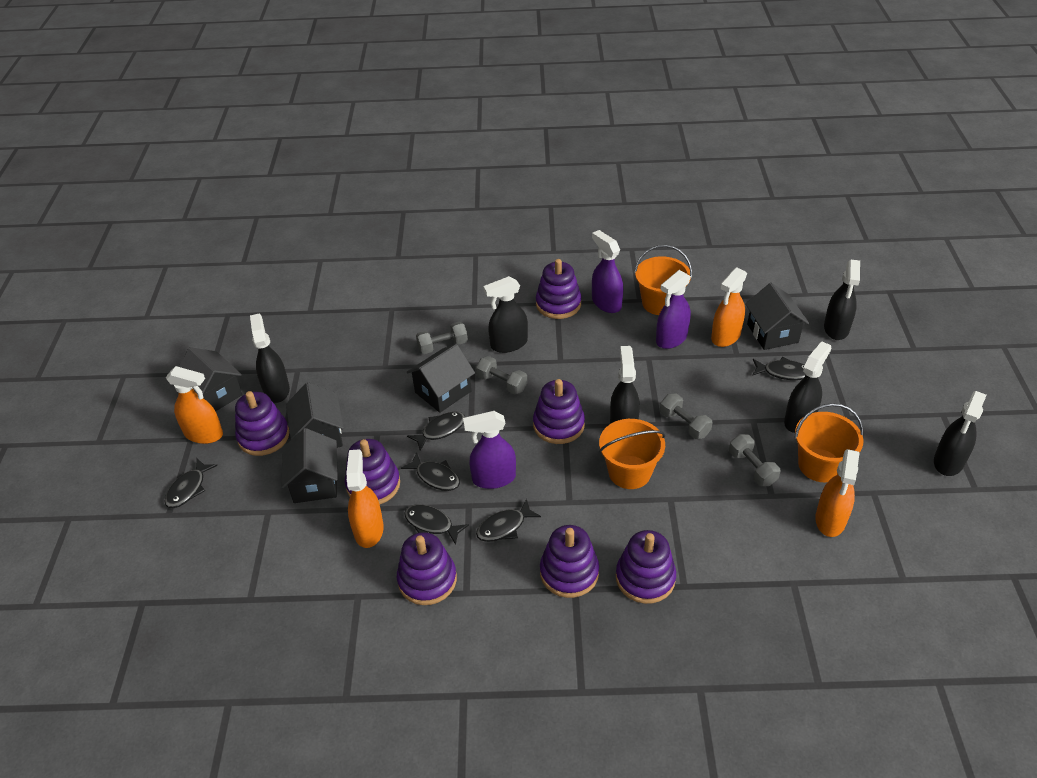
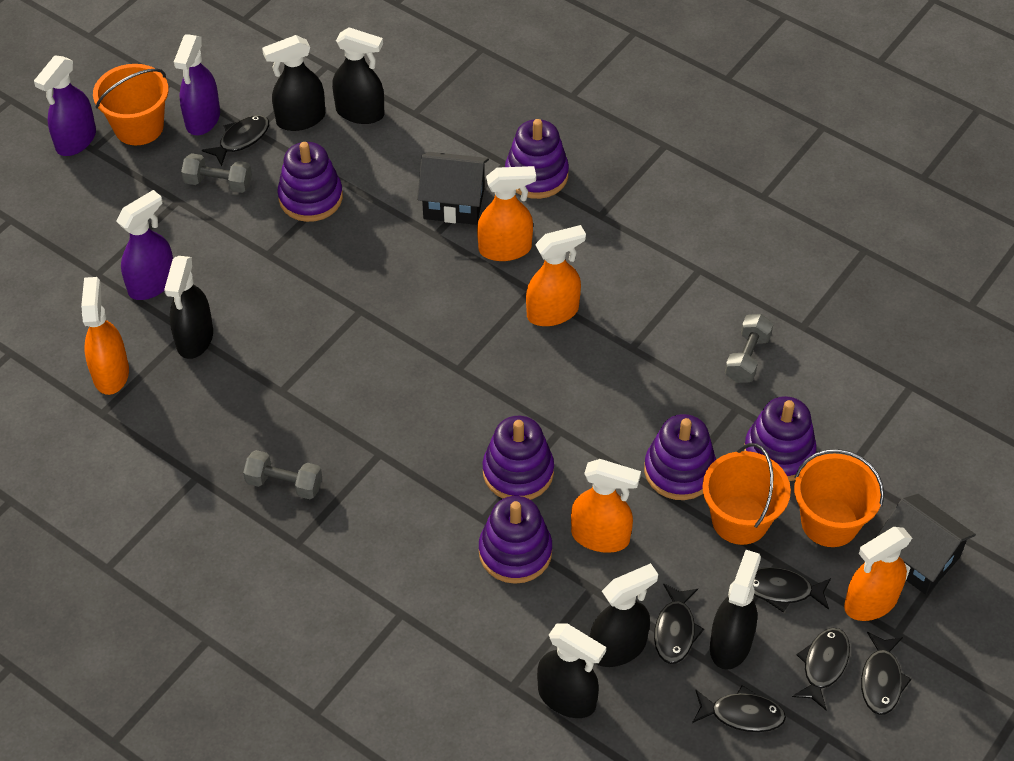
black house: [179,347,243,411] [282,428,338,503] [286,382,344,448] [407,344,475,413] [745,283,809,350] = 5 -> [417,152,489,225] [875,494,976,595] = 2
grey dumbbell: [416,322,468,354] [476,356,528,394] [660,393,713,439] [729,434,780,486] = 4 -> [181,153,252,193] [243,450,322,499] [725,314,773,383] = 3
orange spray bottle: [166,366,223,444] [346,449,384,548] [711,267,747,347] [815,449,860,537] = 4 -> [81,277,129,395] [477,166,536,261] [526,225,586,326] [571,459,641,553] [844,527,912,621] = 5
purple stacking toy: [235,391,290,456] [345,439,400,504] [397,532,457,605] [533,379,585,444] [536,259,581,319] [540,525,599,598] [616,530,676,604] = 7 -> [277,142,343,222] [479,496,552,584] [482,416,554,500] [505,119,569,199] [644,414,716,500] [744,396,817,481] = 6

